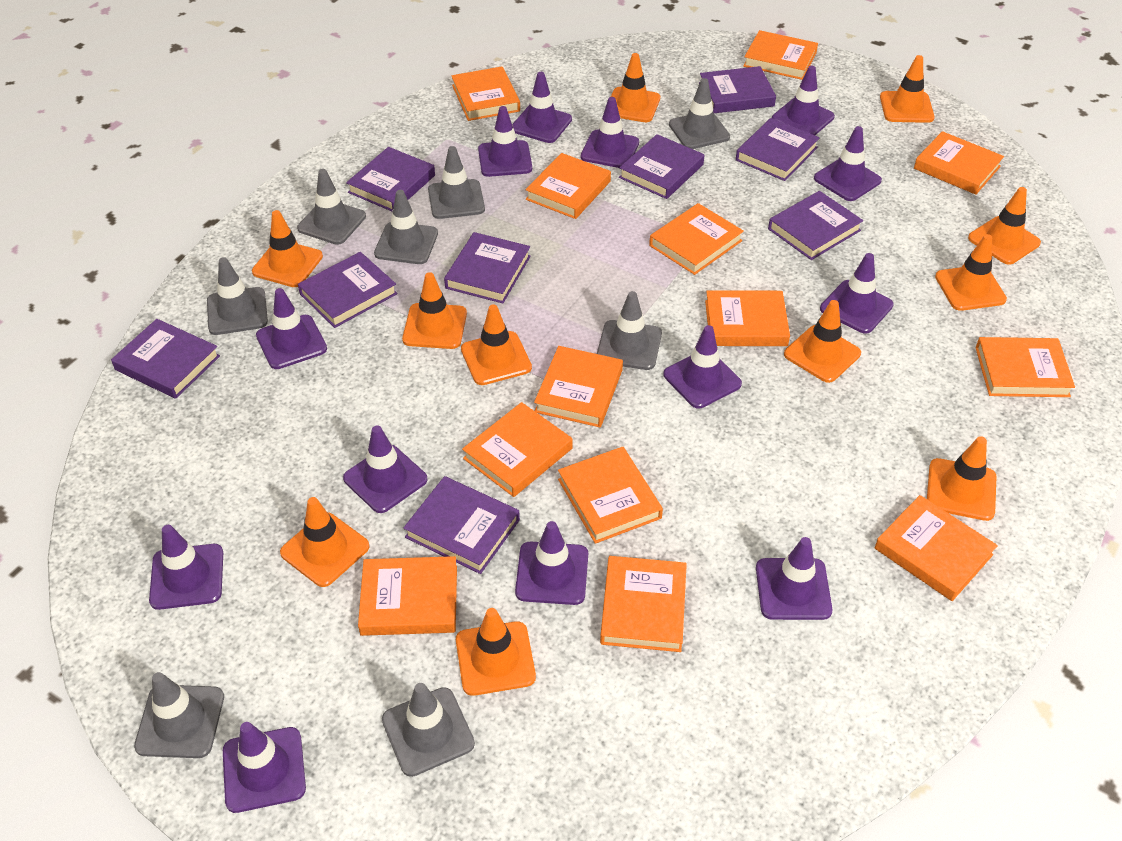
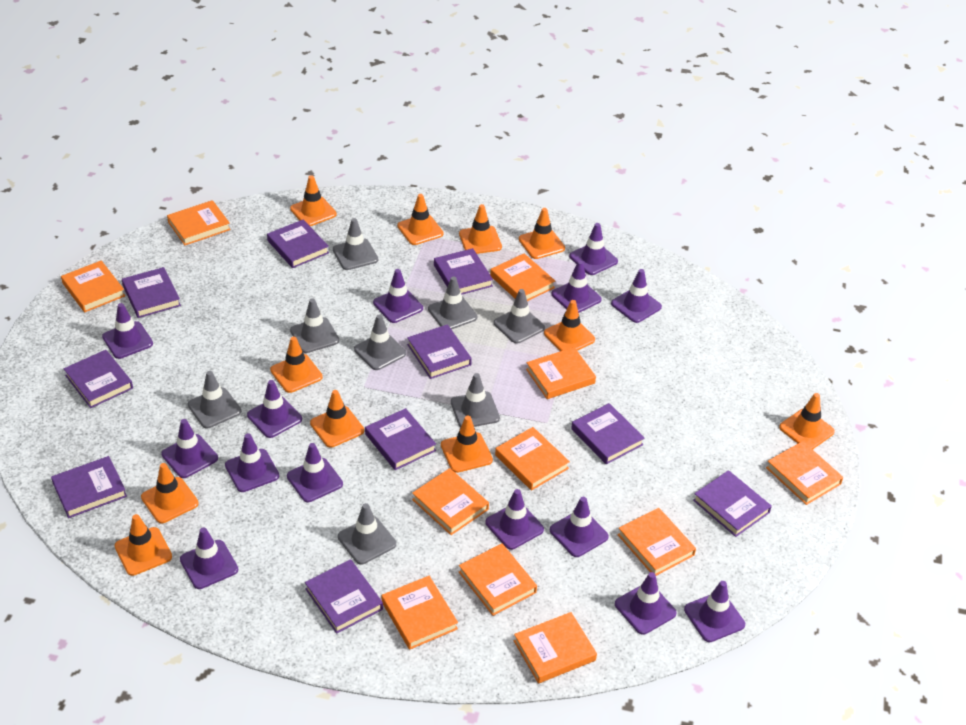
orange book: [358,556,457,636] [451,66,520,121] [462,402,573,497] [525,153,611,219] [534,346,623,427] [558,447,663,544] [600,556,687,652] [649,203,744,275] [705,290,790,346] [743,30,818,80] [875,495,998,601] [914,131,1004,195] [975,337,1075,397] = 13 -> [61,260,125,312] [167,200,231,245] [381,576,458,650] [412,468,489,535] [459,543,537,616] [490,253,555,301] [495,427,570,491] [514,612,597,683] [526,347,596,399] [618,508,696,576] [766,441,843,505] = 11
purple book: [111,319,220,399] [298,252,398,328] [346,147,435,211] [403,476,520,574] [444,232,531,304] [619,134,704,199] [699,66,776,113] [736,118,819,181] [768,191,863,260] = 9 -> [51,456,127,518] [64,350,133,408] [122,267,181,318] [267,219,329,268] [305,559,383,634] [365,408,436,470] [407,324,472,379] [434,248,493,295] [571,403,644,464] [693,470,772,537] = 10
purple traffic cone: [149,525,223,610] [223,722,306,813] [256,288,327,369] [343,426,428,513] [478,106,532,177] [512,72,572,143] [515,521,588,605] [581,97,639,168] [663,325,742,409] [756,537,832,620] [772,66,835,135] [814,126,882,201] [820,253,894,334] = 13 -> [102,303,153,359] [161,419,218,478] [180,527,238,589] [225,433,279,492] [247,380,302,438] [287,443,343,502] [373,269,423,323] [486,489,544,550] [550,497,609,557] [552,260,602,313] [569,223,618,275] [611,269,662,323] [615,572,676,635] [684,581,745,642] = 14

